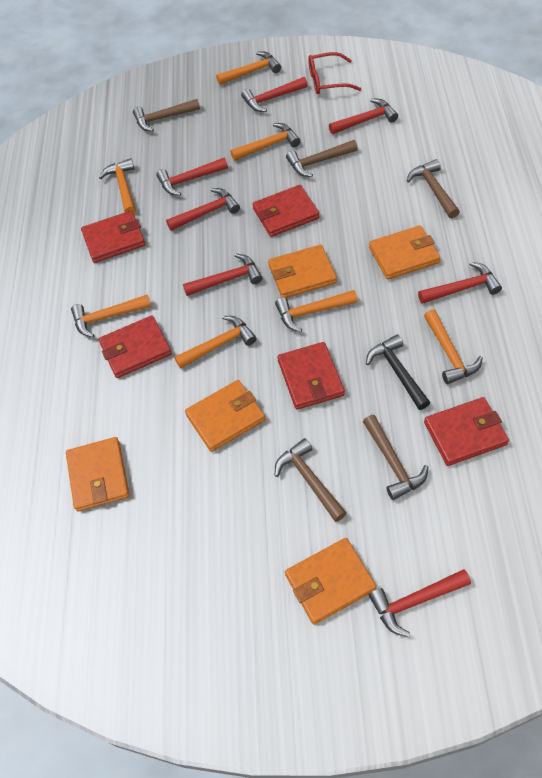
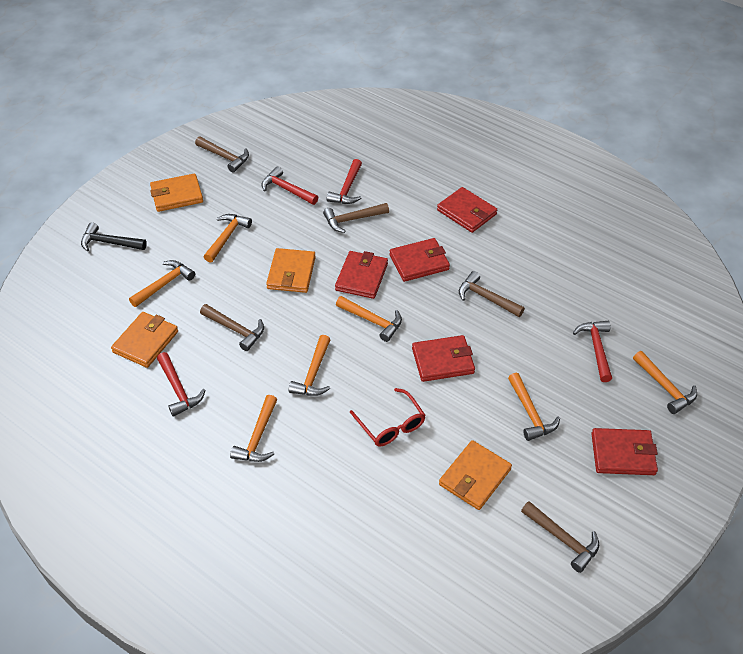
orange wallet: [66,437,130,512] [185,380,265,452] [268,245,337,298] [285,538,376,624] [369,225,440,280] = 5 -> [111,312,178,368] [150,174,203,212] [266,248,316,293] [439,440,512,510] = 4
red hammer: [156,158,228,196] [166,188,240,231] [183,254,262,296] [241,77,308,112] [329,98,398,134] [369,569,471,637] [418,262,502,304] = 7 -> [157,352,206,417] [262,167,318,205] [327,159,362,204] [573,321,612,382] = 4

